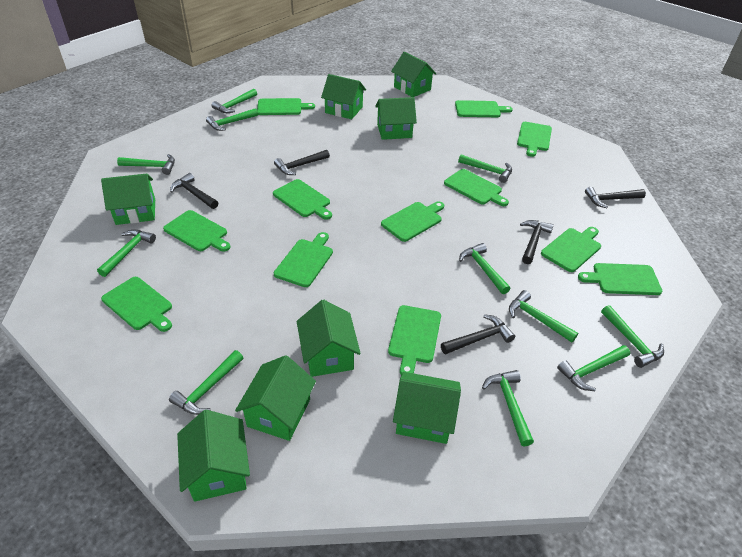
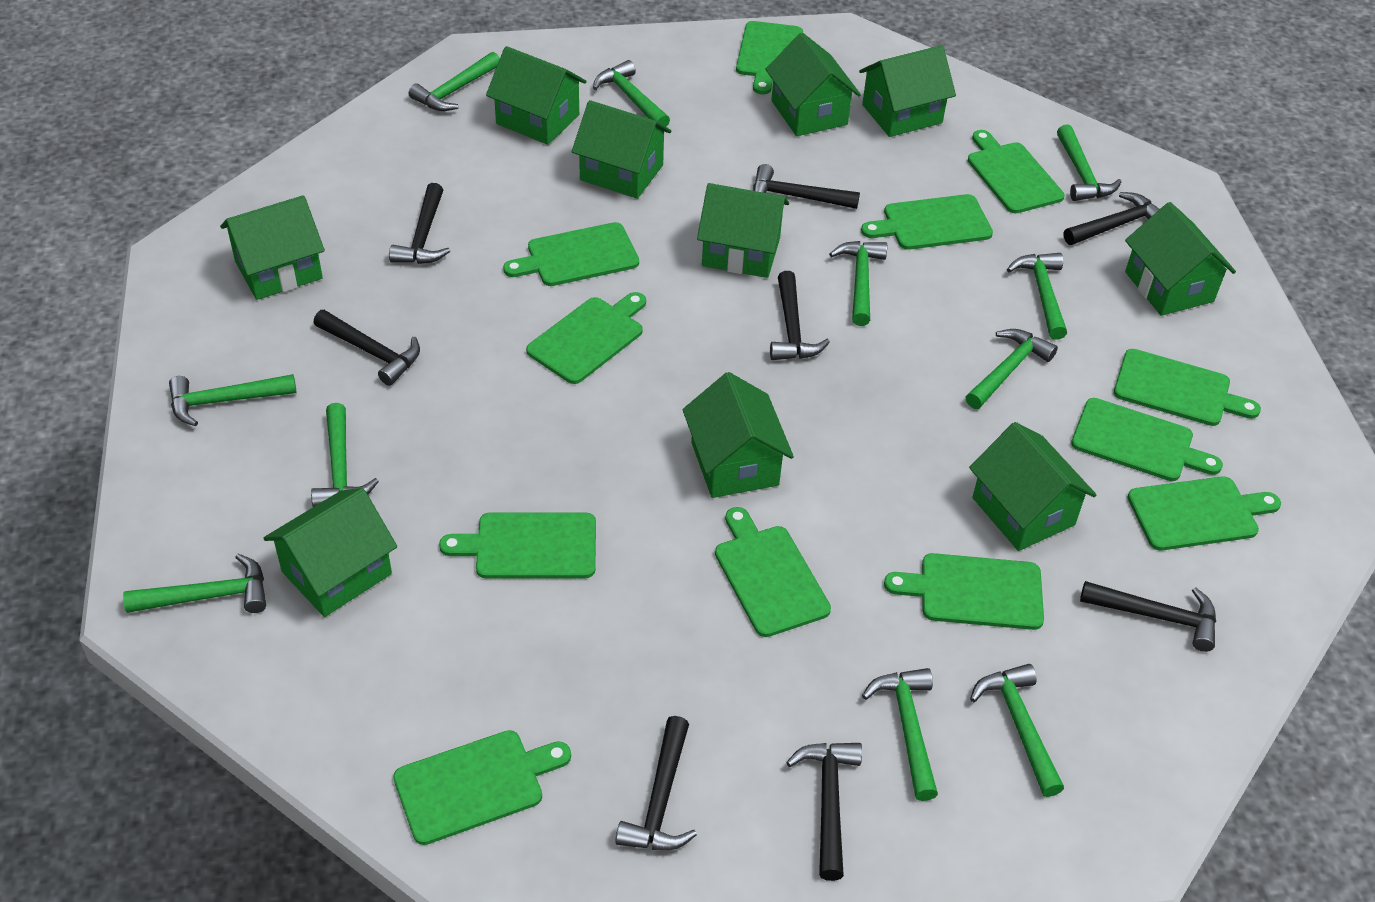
black hammer: [170,173,218,209] [274,150,330,175] [441,314,515,355] [520,220,554,264] [585,187,646,208] = 5 -> [314,310,420,386] [389,183,450,264] [615,716,697,850] [753,164,860,209] [770,271,830,360] [786,743,862,881] [1064,192,1160,245] [1080,581,1216,652] = 8
green house: [101,174,155,225] [177,410,250,502] [235,355,316,441] [297,300,361,377] [321,74,366,119] [375,97,417,140] [391,51,436,97] [393,372,461,444] = 8 -> [220,195,325,300] [264,488,397,617] [486,46,587,145] [572,100,671,199] [683,372,794,498] [697,183,789,278] [765,33,861,136] [859,45,956,137] [969,422,1097,551] [1125,202,1236,316] = 10

